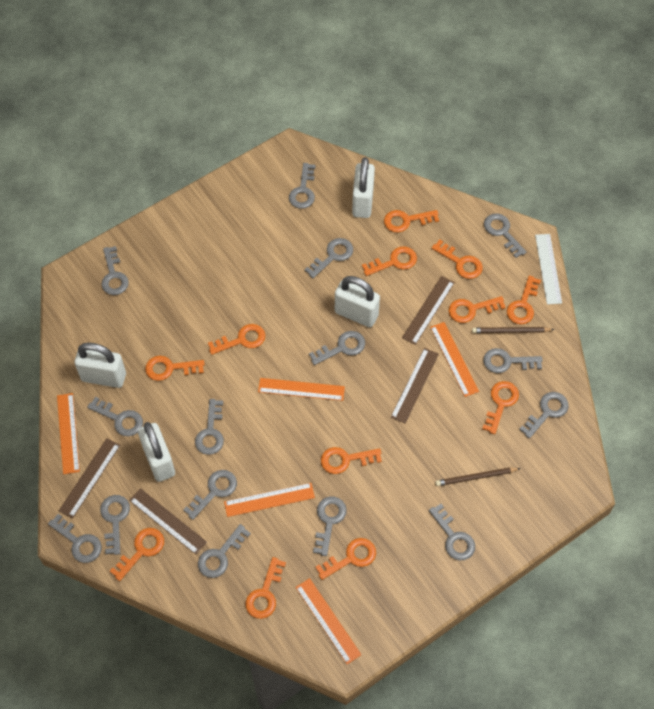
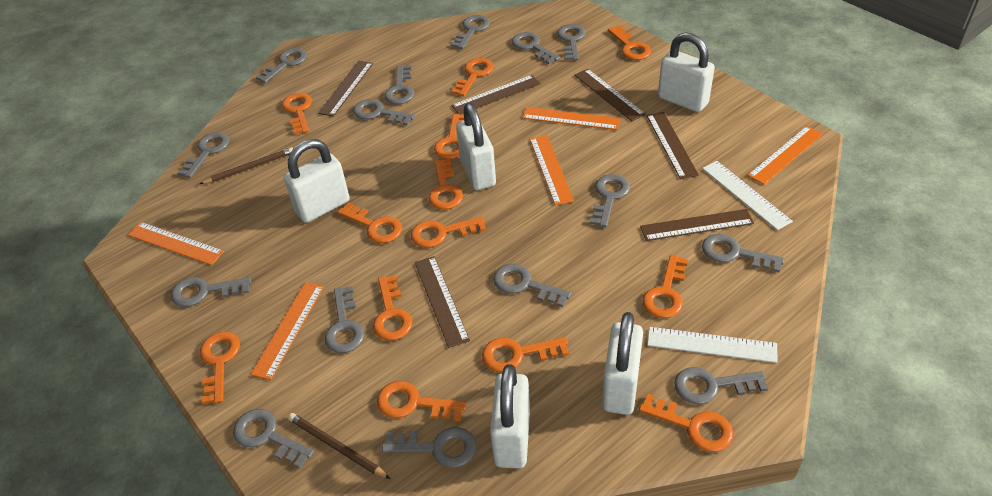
brown ruler: [59,438,120,518] [129,488,207,555] [391,348,439,423] [402,276,455,345] = 4 -> [318,61,373,117] [415,256,470,348] [451,75,541,115] [574,69,646,121] [640,209,754,241] [647,112,699,179] = 6
orange key: [110,528,164,581] [145,356,205,381] [208,324,265,355] [245,557,286,619] [315,538,376,580] [321,447,382,474] [362,246,417,276] [384,210,439,232] [432,240,483,279] [448,296,506,323] [482,381,519,434] [507,275,541,324] = 12 -> [200,331,240,404] [282,93,312,134] [337,202,402,243] [373,275,413,341] [377,381,466,421] [411,216,486,248] [429,159,463,210] [434,114,464,159] [451,58,494,96] [482,337,569,372] [608,25,651,60] [639,394,733,452] [642,255,688,318] = 13
white padlock: [74,343,126,388] [138,422,175,482] [335,276,380,327] [352,157,375,218] = 4 -> [284,139,350,223] [456,103,496,190] [490,364,530,469] [602,312,643,415] [658,32,715,112] = 5
white ruler: [535,234,562,304] = 1 -> [647,327,778,363] [702,161,793,230] = 2

